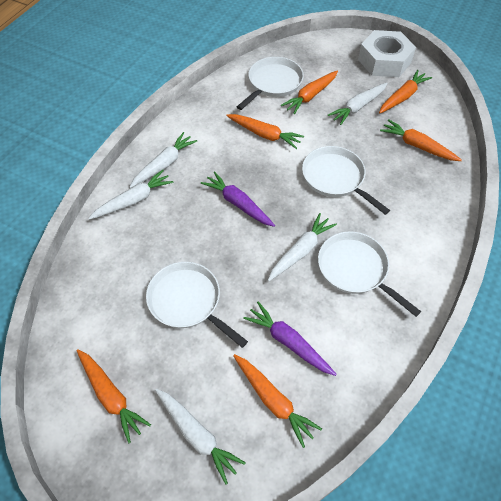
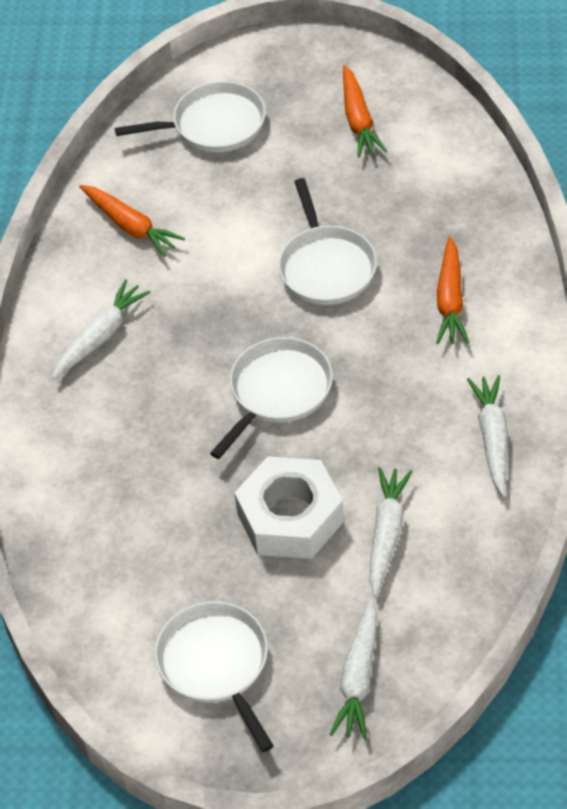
orange carrot: [77,349,151,444] [226,114,304,149] [233,354,322,448] [281,70,338,114] [379,70,432,113] [380,119,462,161] = 6 -> [79,185,185,257] [343,65,387,158] [436,236,469,344] = 3
purple carrot: [201,171,275,227] [243,302,337,376] = 2 -> none = 0
white carrot: [88,170,174,220] [129,132,197,188] [155,389,246,485] [268,213,337,281] [327,83,388,125] = 5 -> [52,279,150,379] [330,598,377,740] [369,467,413,596] [467,375,508,496] = 4

